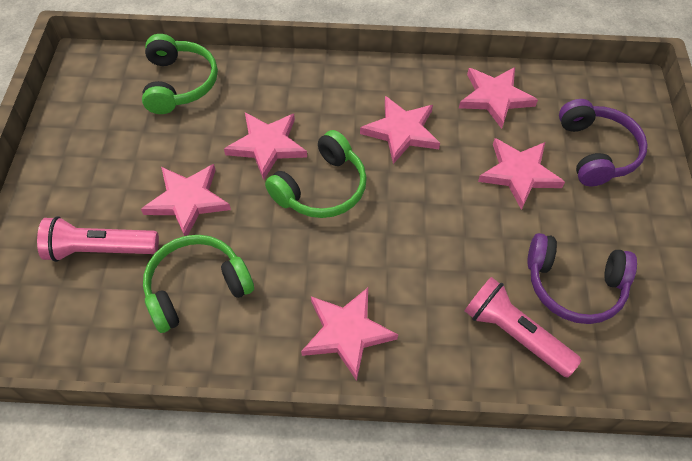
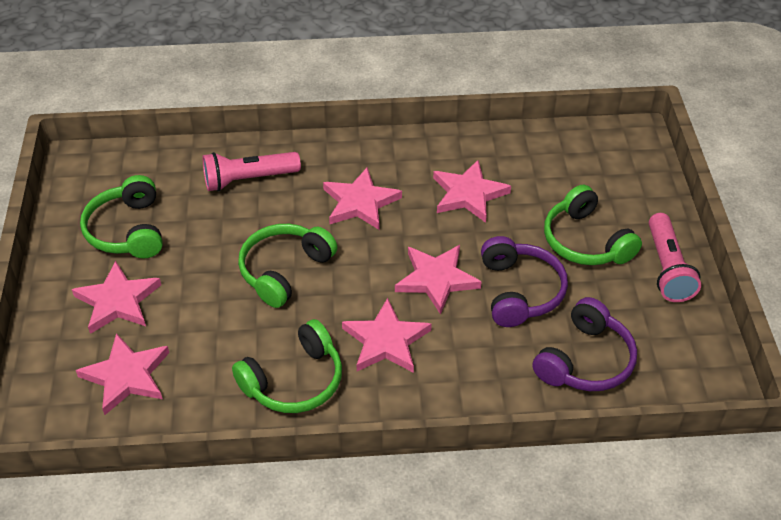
green headphones: [142,34,218,114] [143,235,254,333] [265,130,367,218] = 3 -> [80,175,163,258] [232,319,342,413] [238,224,337,308] [544,185,642,265] = 4

